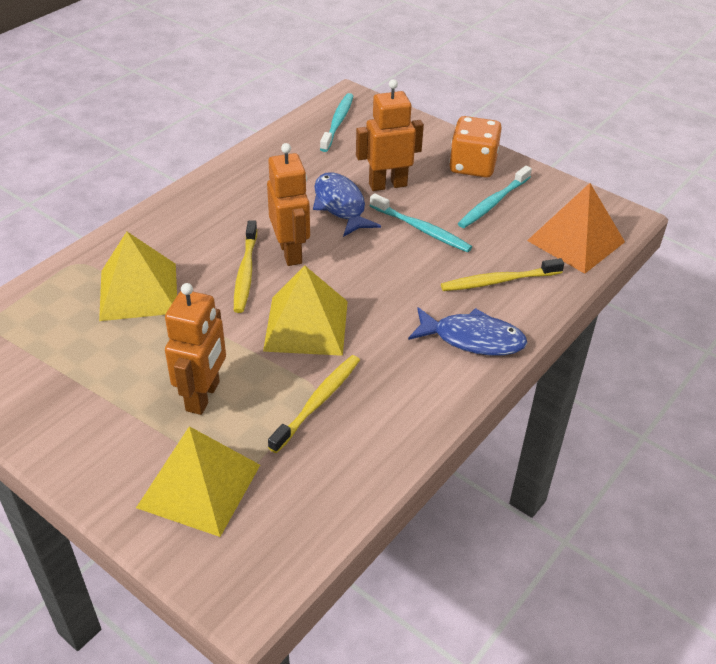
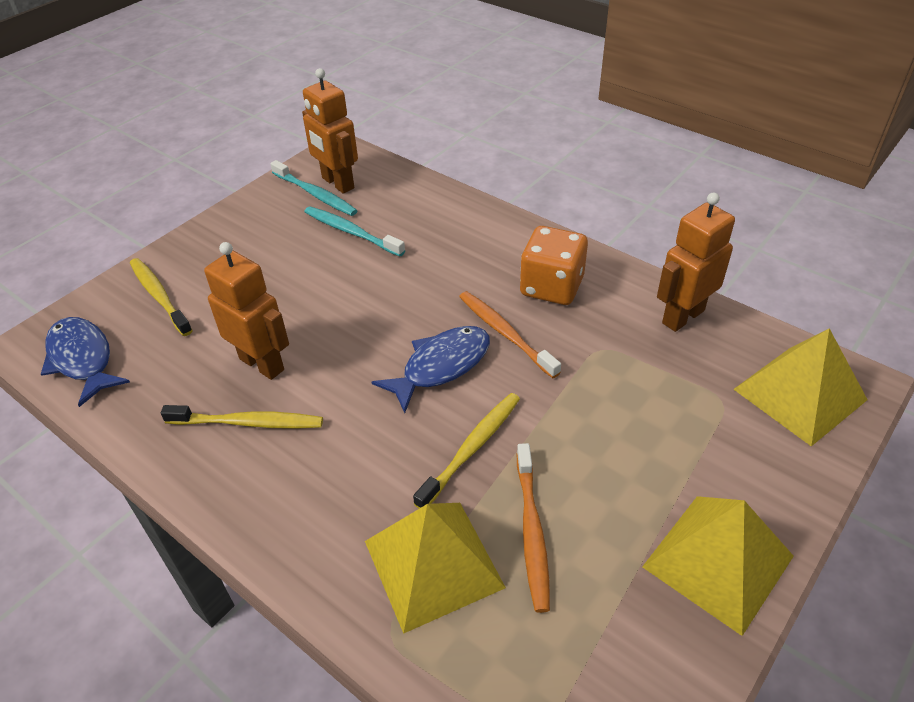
orange pyramid: [527,183,625,274] = 1 -> none = 0
orange toothbrush: none = 0 -> [459,291,561,378] [517,443,550,613] = 2
turquoise toothbrush: [320,93,353,152] [370,193,472,252] [458,166,532,228] = 3 -> [270,160,357,216] [304,206,405,257] = 2

